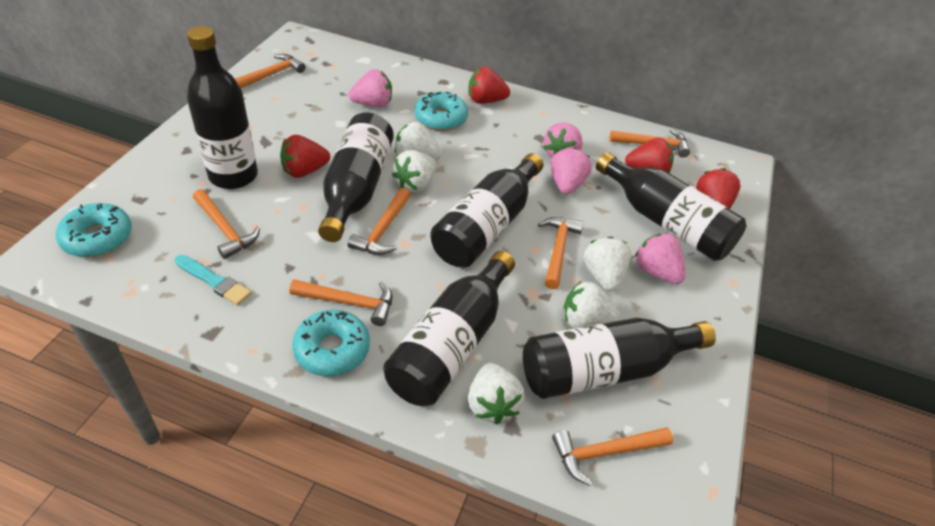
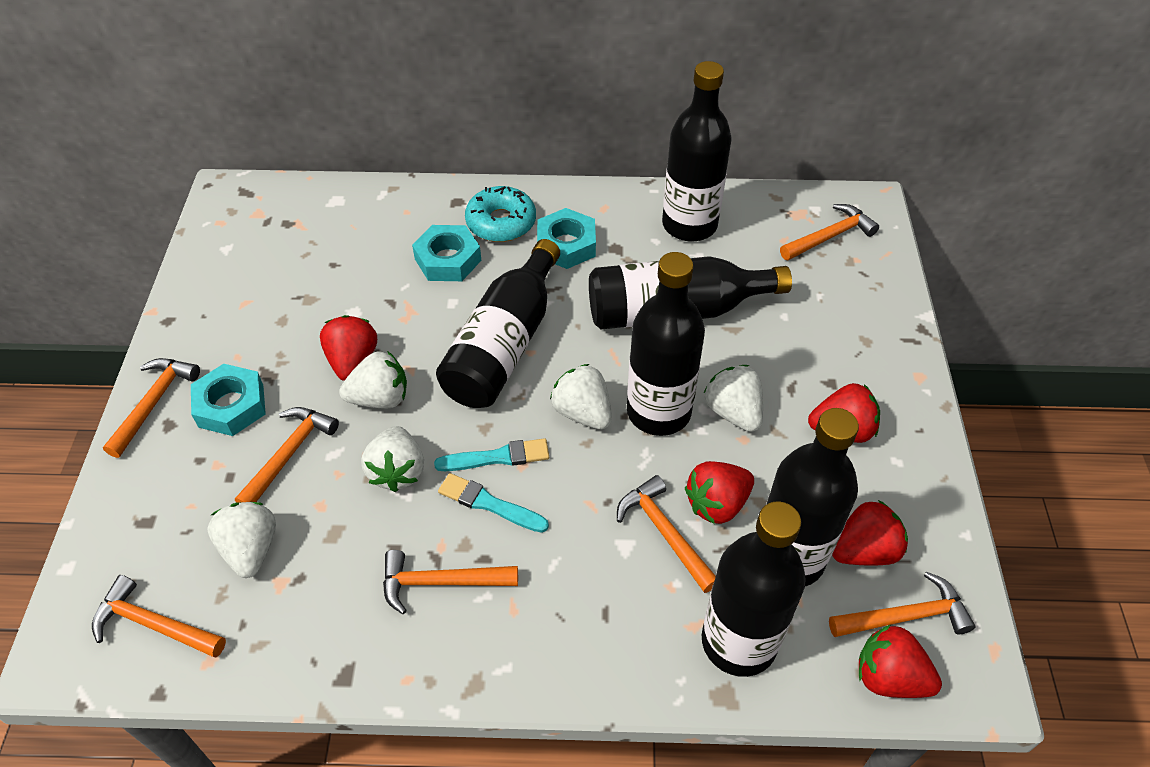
pink strawberry: [348,69,392,108] [543,122,583,158] [550,148,592,195] [635,233,686,284] = 4 -> none = 0
red strawberry: [280,135,330,178] [468,67,510,104] [625,138,674,173] [696,168,740,209] = 4 -> [320,315,377,381] [685,461,754,524] [808,383,880,443] [832,500,908,566] [859,624,942,698] = 5
turquoise brush: [175,255,251,305] = 1 -> [434,438,549,471] [438,473,549,533] = 2
turquoise donut: [56,203,132,257] [292,310,370,376] [415,92,468,131] = 3 -> [465,186,536,242] = 1
turquoise nut: none = 0 -> [191,364,266,436] [412,225,481,281] [537,208,596,269] = 3

